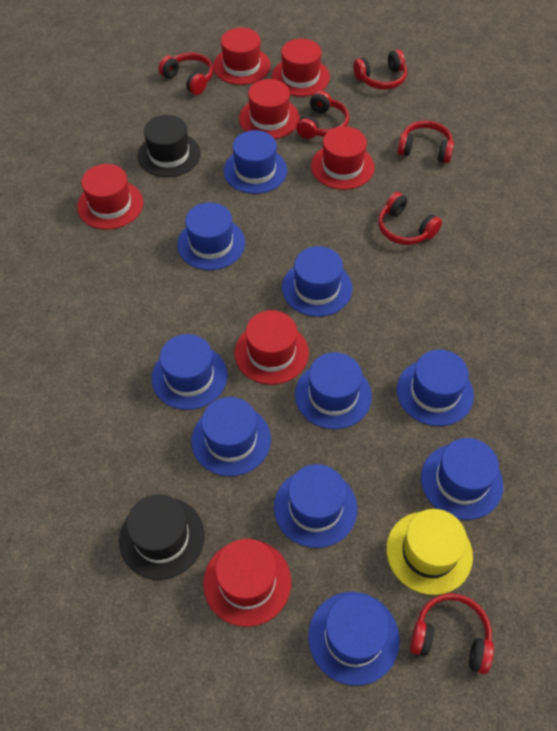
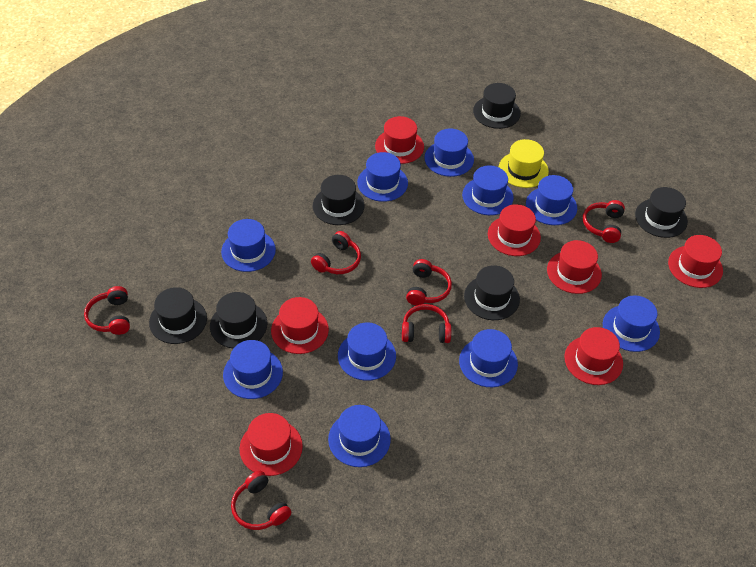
black hat: [119,494,205,580] [138,115,201,177] = 2 -> [149,287,207,344] [210,292,268,348] [313,175,365,225] [464,265,520,320] [473,83,521,129] [635,187,688,238] = 6

